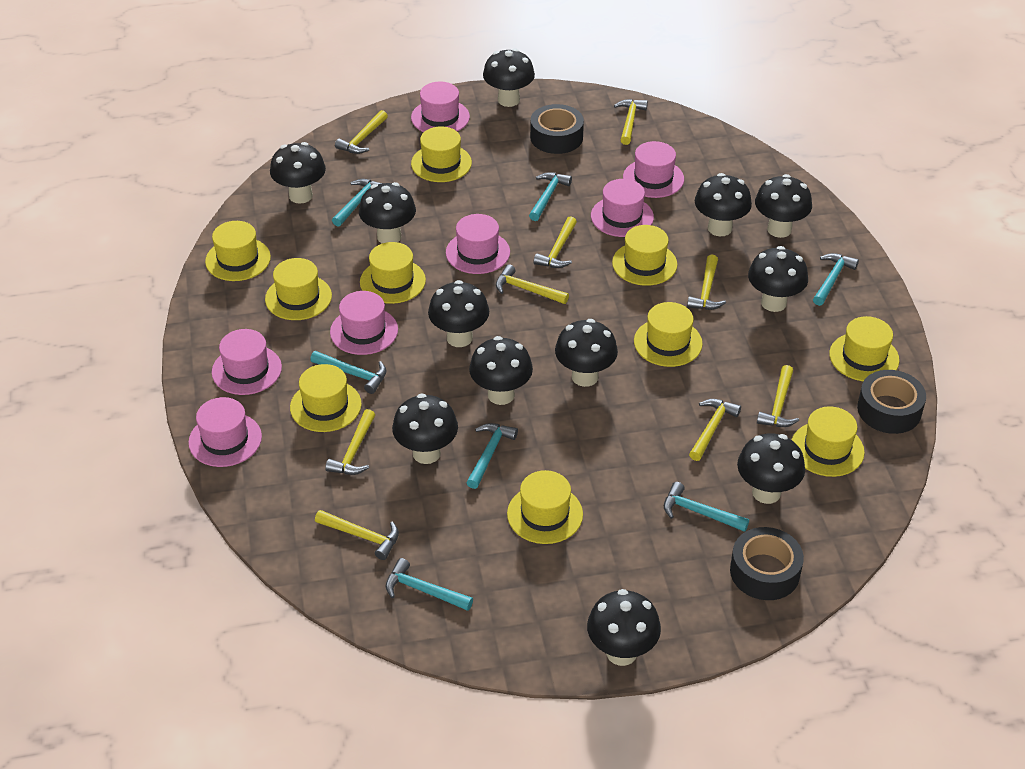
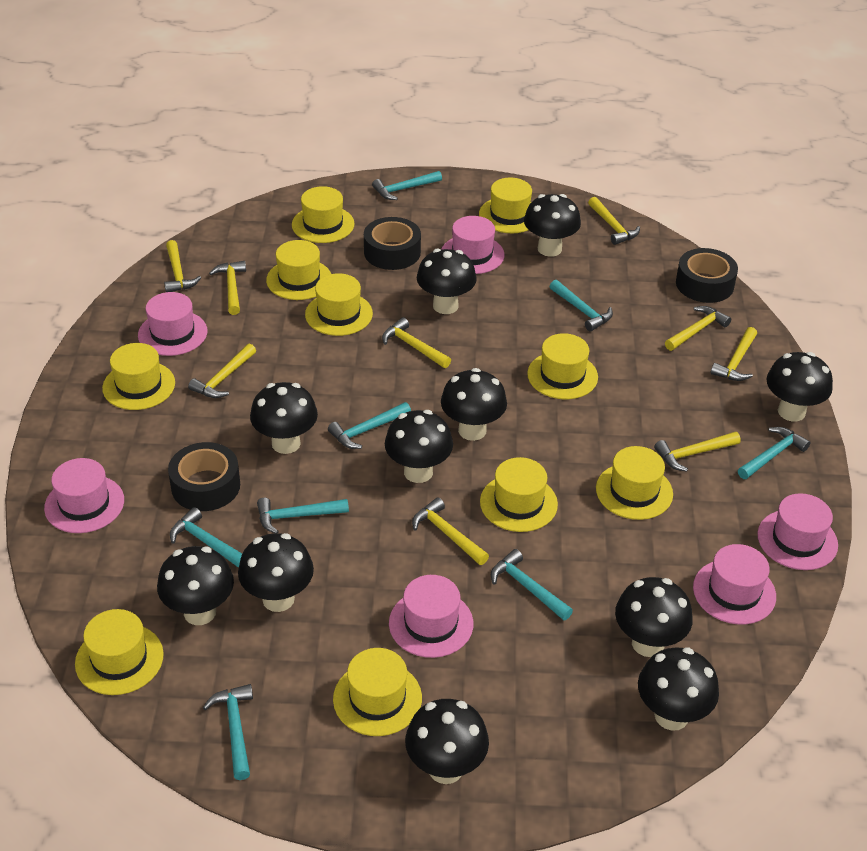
black mushroom: [270,142,326,204] [359,182,416,243] [392,393,458,464] [428,280,489,347] [469,336,533,405] [483,48,535,107] [555,319,618,387] [587,589,661,666] [695,173,752,236] [737,433,805,504] [748,246,808,312] [755,174,812,238] = 12 -> [157,546,234,625] [238,533,314,612] [250,382,318,454] [385,410,453,483] [405,699,489,784] [417,249,477,314] [441,368,507,441] [524,194,581,257] [615,577,693,657] [638,647,719,731] [767,352,833,421] = 11
pink hat: [188,397,262,467] [212,329,282,395] [330,291,398,355] [411,82,470,132] [446,214,510,274] [591,179,654,237] [623,141,684,198] = 7 -> [44,458,124,533] [138,292,207,356] [389,575,473,658] [441,216,504,274] [693,544,776,625] [757,493,838,570] = 6
turquoise hammer: [310,351,386,394] [332,179,382,227] [386,558,473,611] [466,423,518,489] [529,172,572,221] [664,482,749,532] [813,253,859,306] = 7 -> [170,507,242,568] [203,684,253,780] [257,498,349,533] [328,402,411,449] [372,171,442,200] [491,549,573,620] [549,280,613,331] [738,427,811,479] = 8

